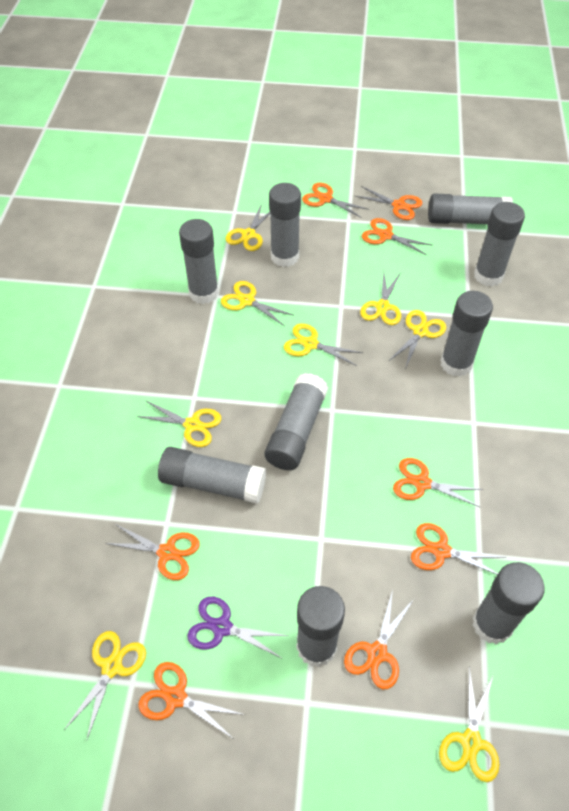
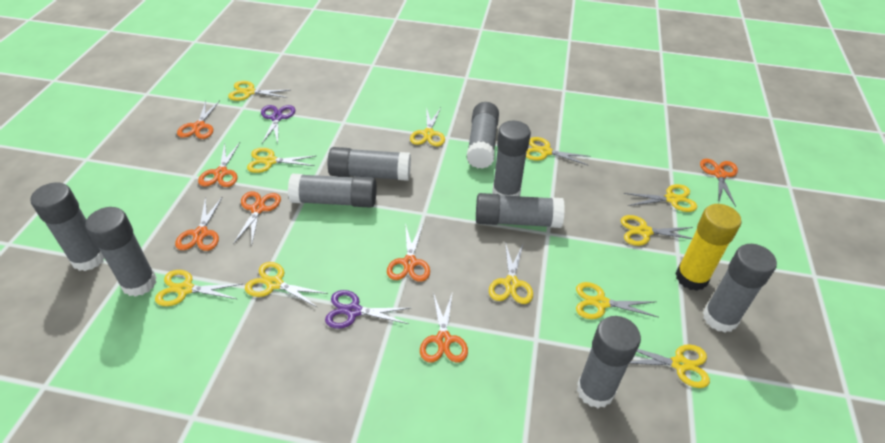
orange scissors: [105,524,200,580] [139,662,245,738] [302,183,369,218] [344,589,414,689] [355,186,422,220] [362,218,431,255] [393,458,484,507] [411,523,504,575] = 8 -> [175,197,222,251] [177,100,220,139] [198,143,240,187] [233,191,281,246] [387,223,430,282] [420,292,468,363] [700,159,738,207] = 7
purple scissors: [187,597,289,658] = 1 -> [261,105,295,143] [325,290,410,329] = 2
yellow glue stick: none = 0 -> [675,204,742,291] = 1
yellow scissors: [64,631,146,739] [137,400,221,447] [221,281,293,326] [226,204,270,251] [284,324,363,366] [360,272,401,325] [389,310,446,369] [439,667,499,782] = 8 -> [155,270,242,306] [228,81,290,101] [245,262,328,308] [247,148,316,173] [410,107,445,146] [489,242,533,304] [526,137,591,166] [576,282,658,319] [621,215,693,246] [624,184,697,212] [630,344,710,388] = 11

